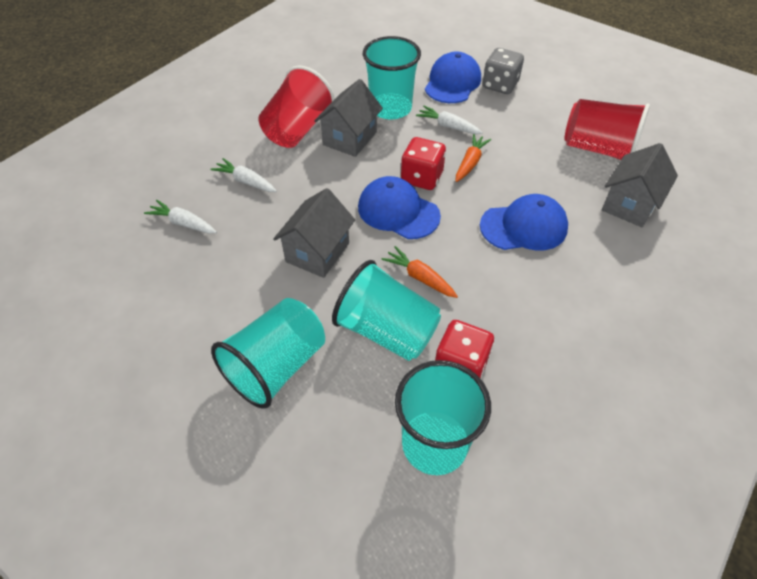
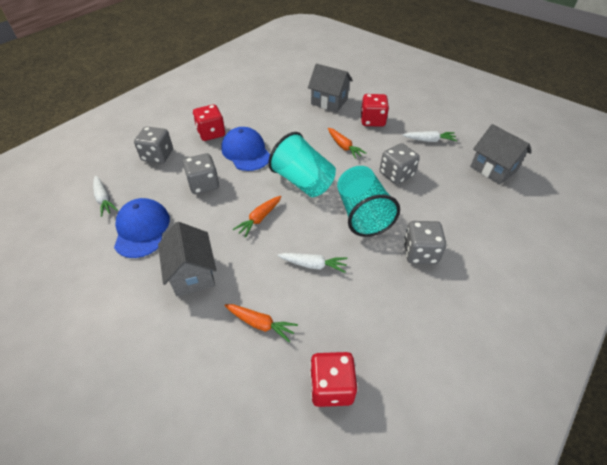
blue cap: [358,176,441,239] [425,51,481,103] [480,194,568,250] = 3 -> [114,198,170,258] [222,127,270,171] = 2
grey dice: [482,48,524,94] = 1 -> [134,126,173,164] [183,153,219,194] [380,143,420,185] [404,221,446,264] = 4
orange carrot: [381,246,458,298] [456,134,491,182] = 2 -> [224,304,298,343] [233,196,282,238] [328,128,367,159] = 3
red cup: [258,65,335,148] [564,99,650,160] = 2 -> none = 0
red dice: [401,137,446,190] [435,320,494,379] = 2 -> [193,104,225,141] [310,352,357,407] [361,94,389,127] = 3
turquoise cup: [211,298,325,409] [332,260,441,361] [363,36,421,119] [395,360,491,475] = 4 -> [268,132,336,197] [337,166,400,237] = 2

